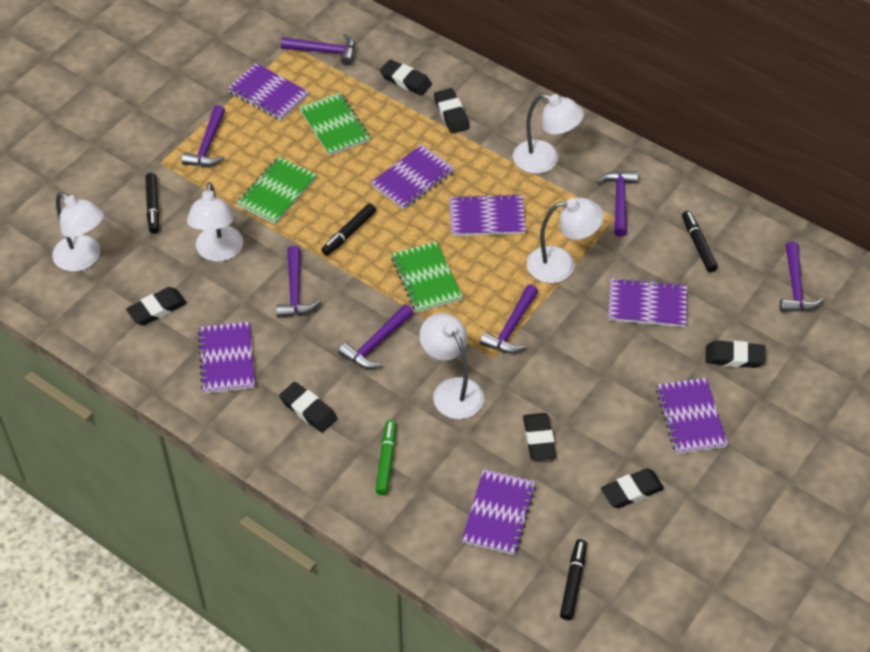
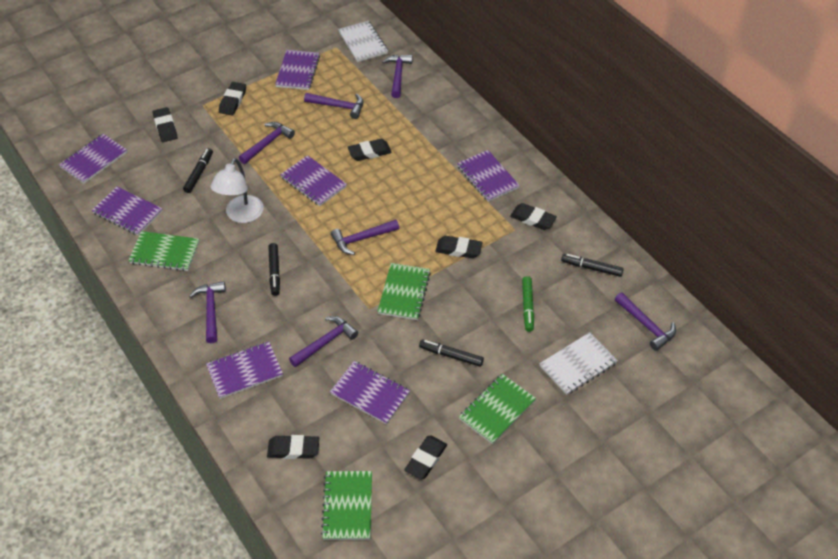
green notebook: [237,157,317,224] [299,93,370,156] [391,241,463,313] = 3 -> [128,231,200,271] [321,471,372,540] [377,263,431,320] [459,374,536,444] = 4
white lamp: [52,192,104,272] [187,182,243,262] [420,313,484,419] [513,94,584,174] [527,198,604,283] = 5 -> [211,158,264,223] = 1
white notebook: none = 0 -> [338,21,388,62] [539,332,618,395] = 2

